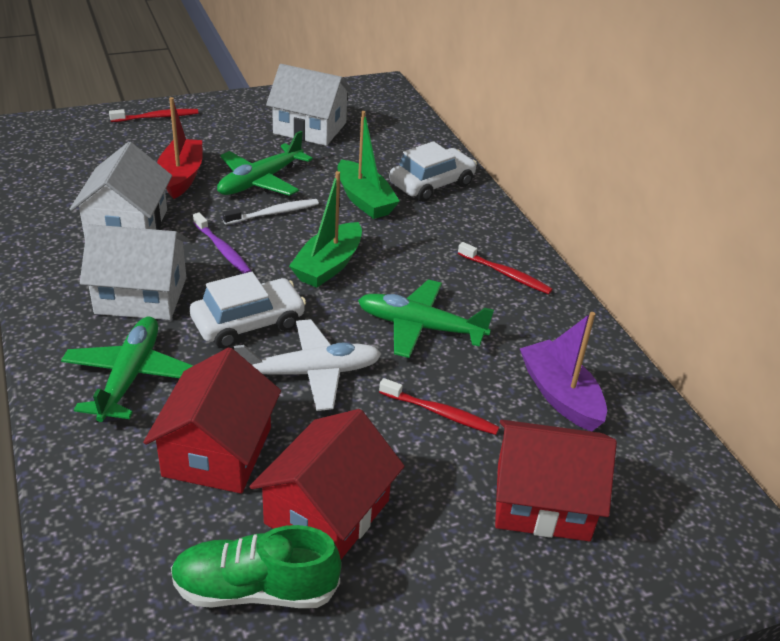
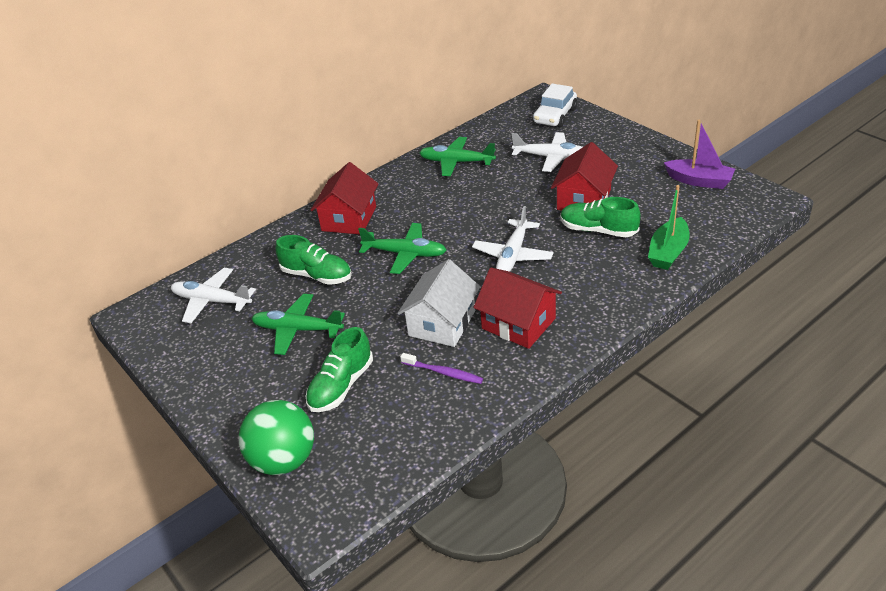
green ball: none = 0 -> [239,400,314,475] = 1
green boat: [289,171,362,288] [337,111,400,219] = 2 -> [648,185,690,270] = 1
green shoe: [171,525,341,608] = 1 -> [276,235,352,285] [305,327,373,412] [561,197,641,237] = 3
red boat: [157,97,203,199] = 1 -> none = 0
red toothbrush: [109,109,199,122] [379,378,499,435] [458,242,553,294] = 3 -> none = 0
white car: [190,272,306,349] [389,141,477,202] = 2 -> [533,84,577,128] = 1
white house: [70,142,172,238] [80,224,189,320] [266,64,353,146] = 3 -> [398,259,480,347] = 1
white plane: [234,319,381,411] = 1 -> [171,268,256,323] [472,206,554,272] [512,132,582,172] = 3
white toothbrush: [222,199,319,225] = 1 -> none = 0

